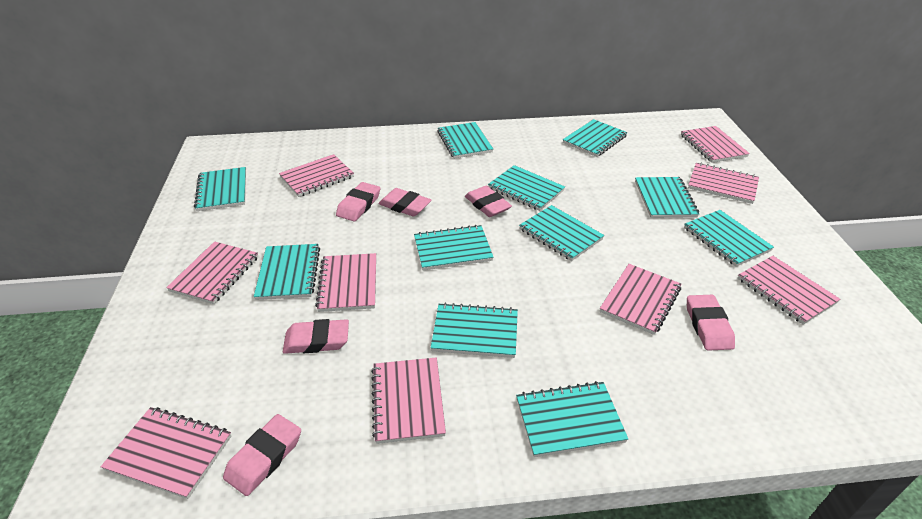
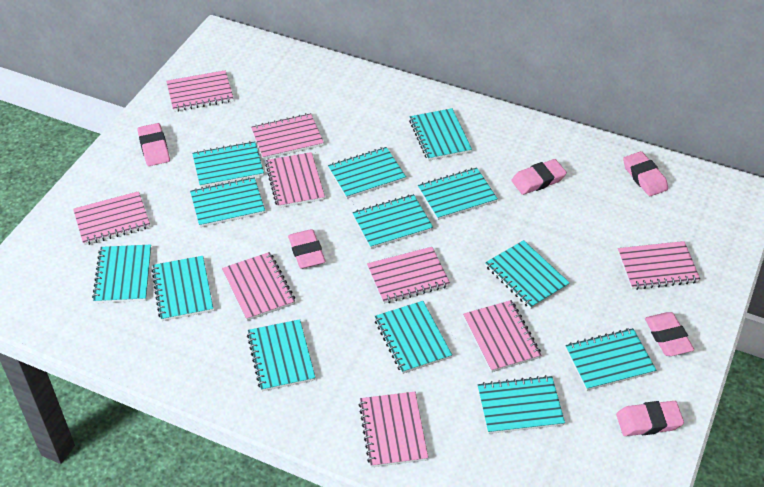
turquoise notebook: [194,167,246,211] [254,244,320,300] [414,225,493,271] [431,303,518,358] [437,122,493,159] [488,165,565,211] [516,381,628,457] [519,205,604,261] [563,119,628,157] [635,177,699,218] [684,210,774,267] = 11 -> [92,244,151,303] [151,256,213,321] [190,177,265,227] [192,141,264,188] [247,319,316,392] [328,147,406,199] [352,194,433,249] [375,301,452,374] [409,108,472,161] [418,168,498,220] [478,375,565,434] [485,240,570,309] [565,328,657,391] = 13

